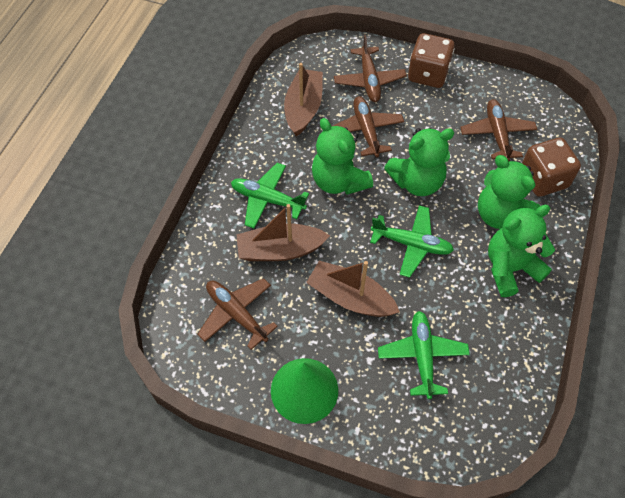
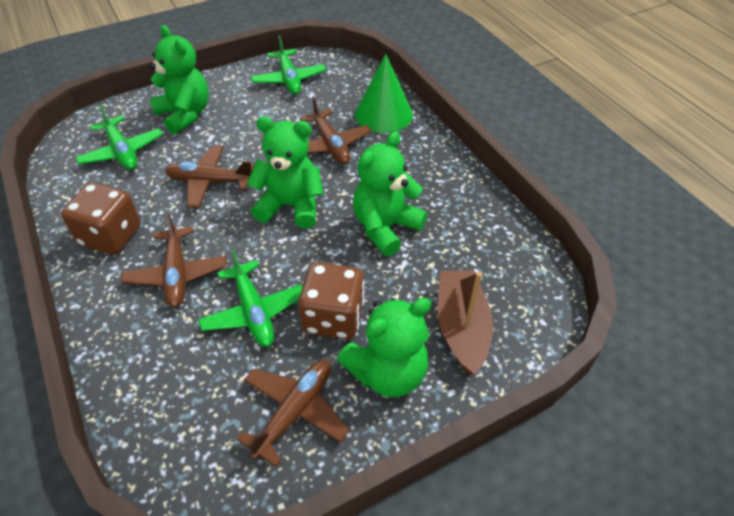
brown boat: [236,204,330,261] [284,63,323,137] [306,260,400,317] = 3 -> [438,270,493,375] = 1

